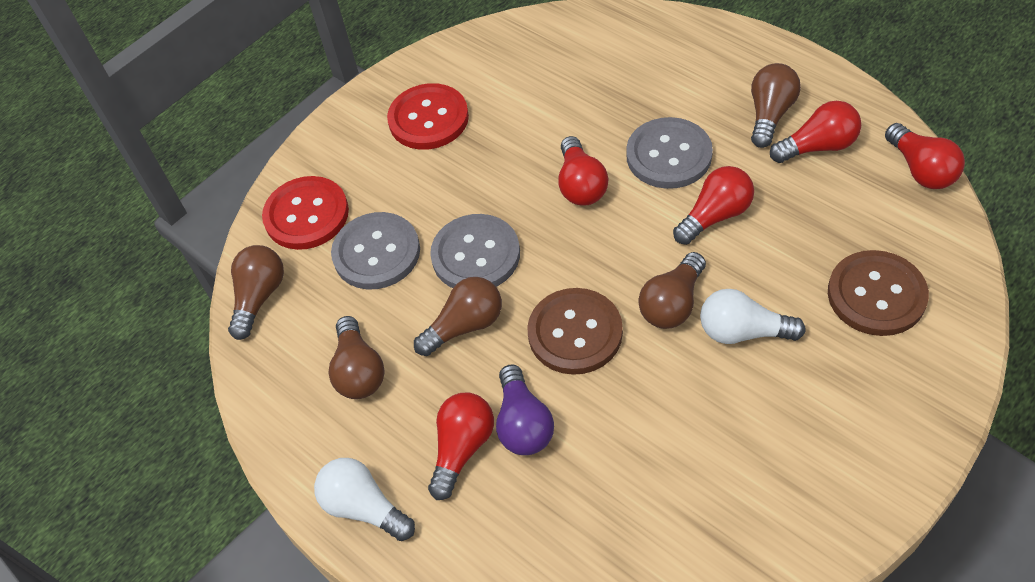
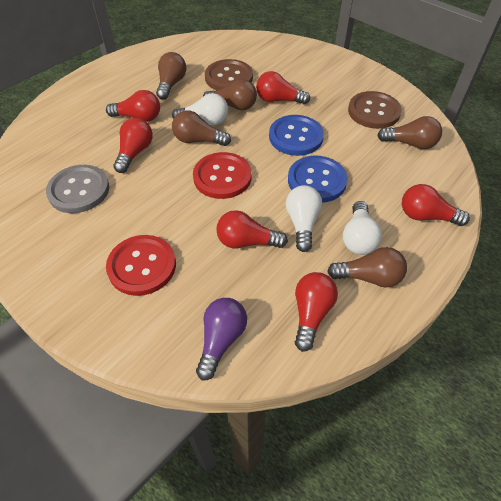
blue button: none = 0 -> [269,115,324,156] [288,156,348,203] = 2
grey button: [331,212,420,289] [430,214,520,288] [626,117,713,189] = 3 -> [46,165,109,213] = 1
red light bulb: [428,393,494,500] [558,136,608,206] [673,166,754,245] [770,101,861,163] [885,123,965,189] = 5 -> [106,90,160,122] [113,118,153,173] [216,210,288,248] [256,71,310,105] [295,272,338,352] [402,184,470,226] = 6
white light bulb: [314,458,415,541] [700,289,806,344] = 2 -> [172,93,228,125] [286,185,322,252] [343,201,382,255] = 3

